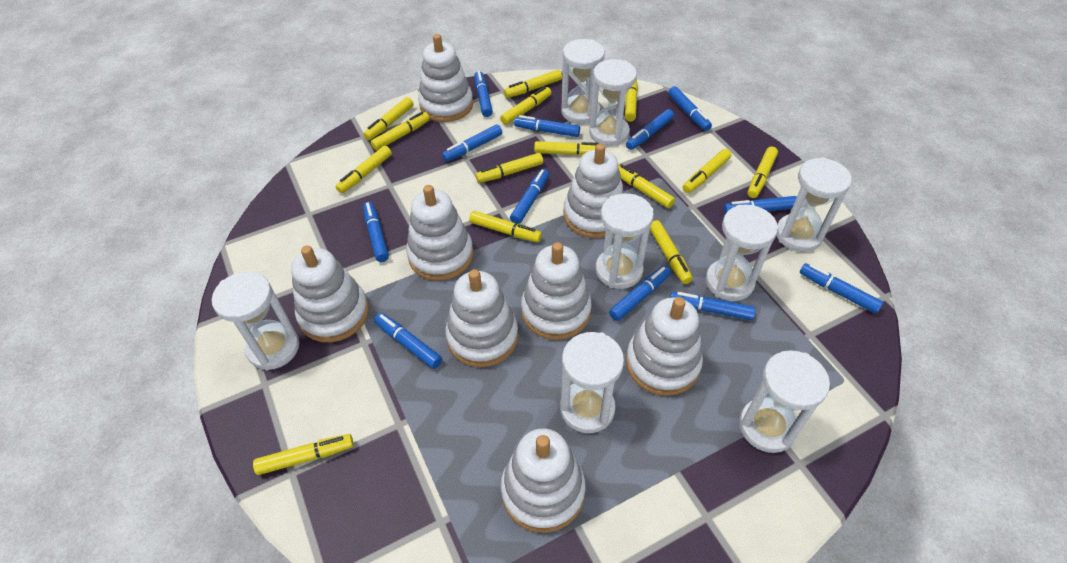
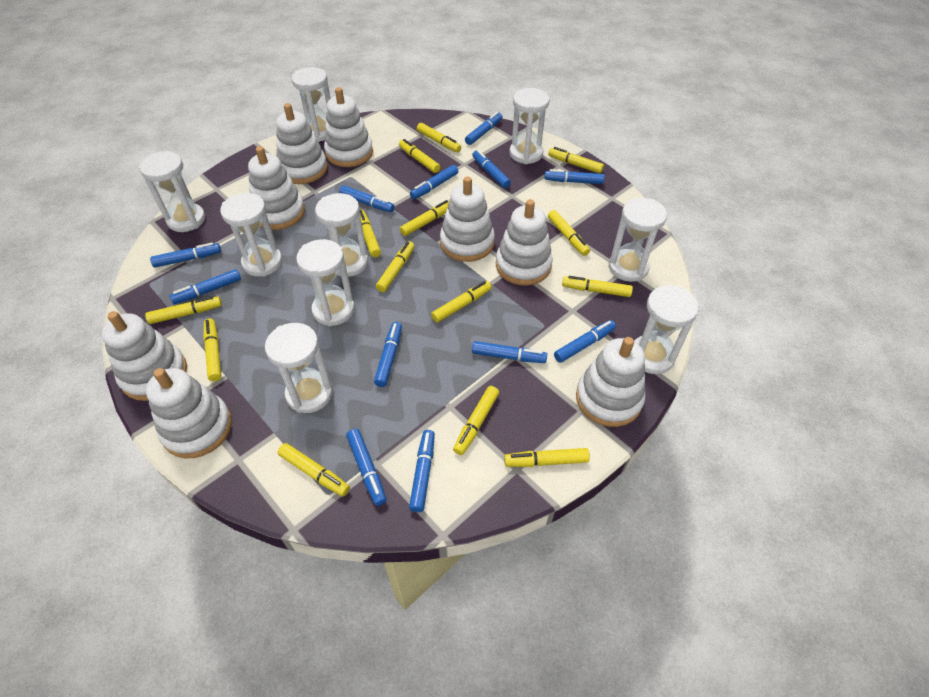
white hourglass: [212,271,299,371] [560,332,624,433] [561,39,605,124] [589,59,637,146] [596,193,654,289] [706,205,778,301] [739,350,830,453] [777,157,852,252] = 8 -> [139,151,205,232] [220,193,282,277] [265,323,333,413] [292,67,331,142] [296,239,355,326] [315,193,368,277] [509,88,550,164] [608,198,667,282] [634,285,699,374] = 9

